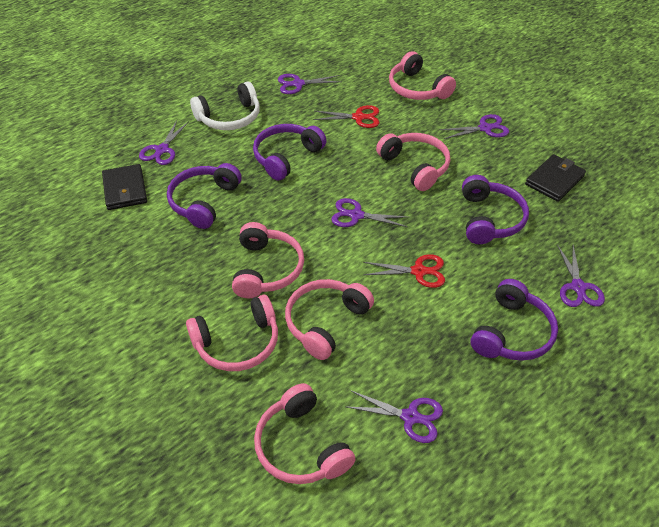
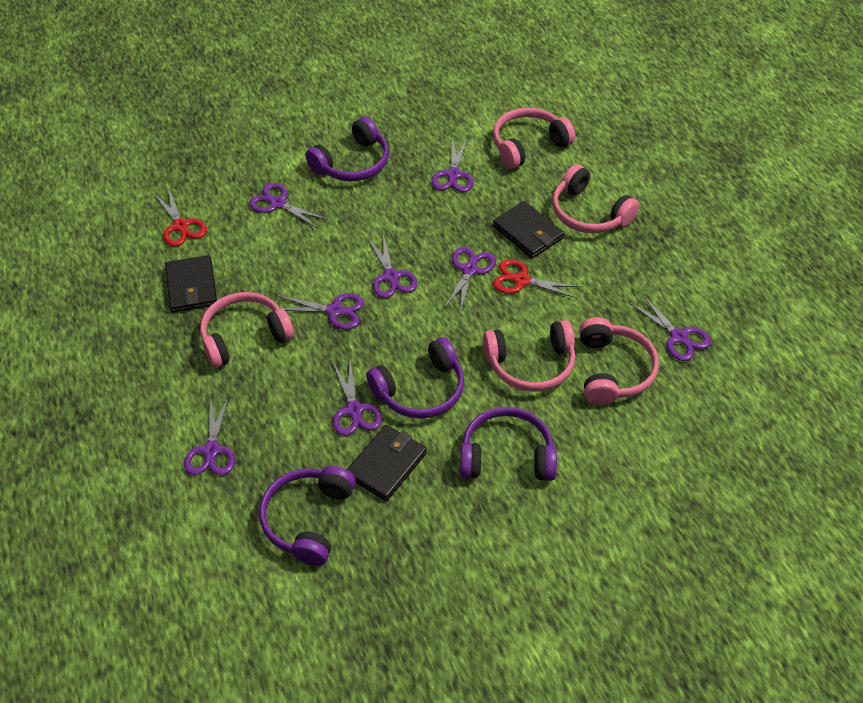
black wallet: [102,164,147,210] [525,154,586,202] = 2 -> [165,255,217,312] [347,425,427,501] [493,201,564,258] = 3
pink headphones: [186,295,278,371] [232,222,304,299] [254,383,356,484] [285,279,374,360] [376,133,450,191] [389,51,456,100] = 6 -> [200,292,294,368] [483,320,575,392] [493,107,575,169] [552,164,639,233] [579,317,659,405] = 5
purple scissors: [139,120,189,165] [278,74,342,94] [331,198,408,227] [347,390,443,443] [440,114,509,139] [557,244,605,307] = 6 -> [184,395,235,475] [249,183,328,228] [278,293,364,330] [332,361,382,436] [367,234,418,298] [432,138,473,192] [444,247,496,313] [630,294,711,361] = 8
white headphones: [190,81,260,130] = 1 -> none = 0

